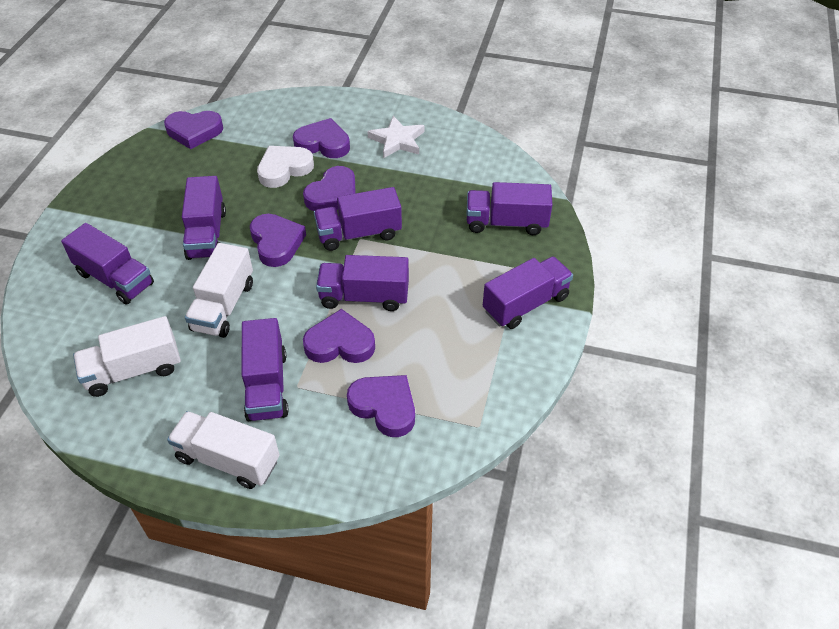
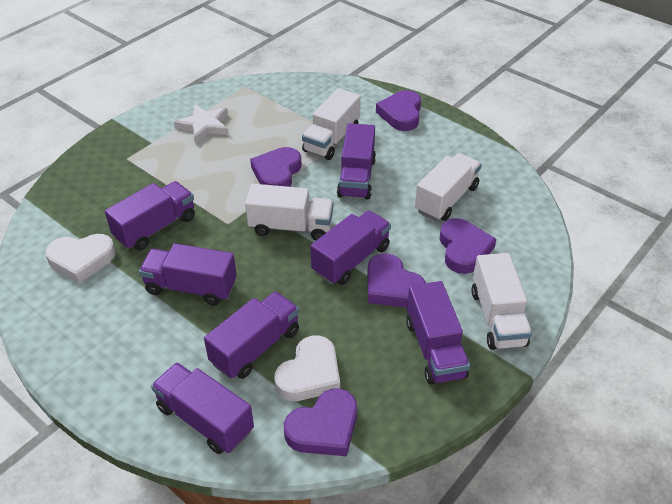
purple heart: [164,111,223,149] [250,214,306,267] [293,118,350,158] [303,166,355,211] [303,309,375,363] [347,375,415,437] = 6 -> [250,147,301,187] [284,389,357,456] [367,254,426,308] [376,90,421,131] [440,218,496,274] = 5
white heart: [257,146,314,188] = 1 -> [45,234,116,283] [274,335,340,401] = 2
white truck: [73,316,181,397] [167,411,280,489] [185,243,253,338] = 3 -> [245,184,334,240] [302,88,361,160] [415,153,482,221] [471,253,532,350] = 4

